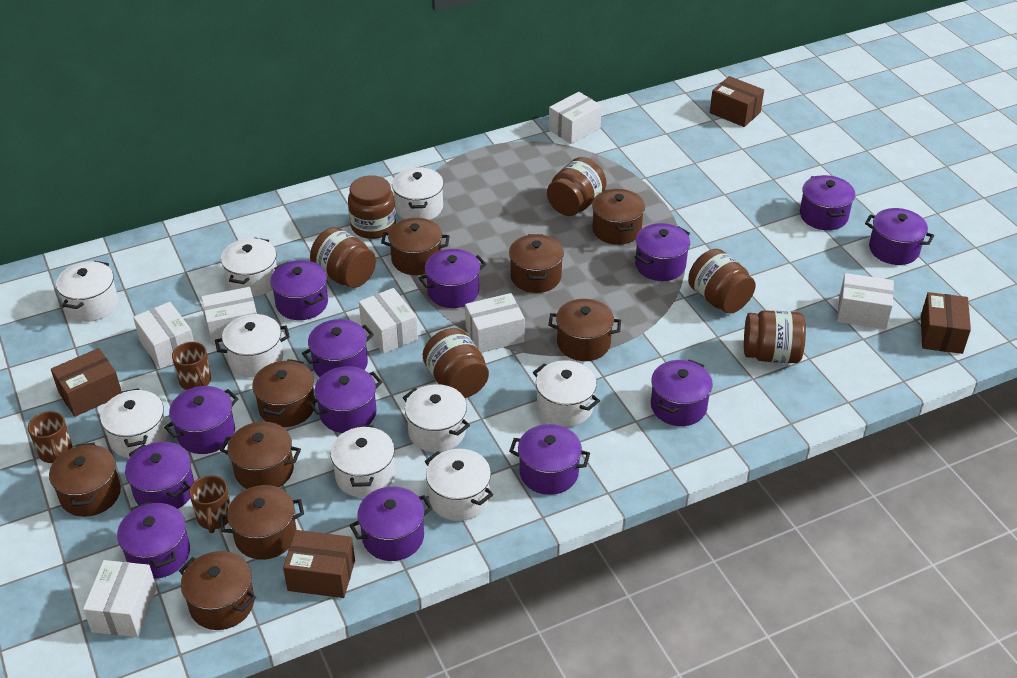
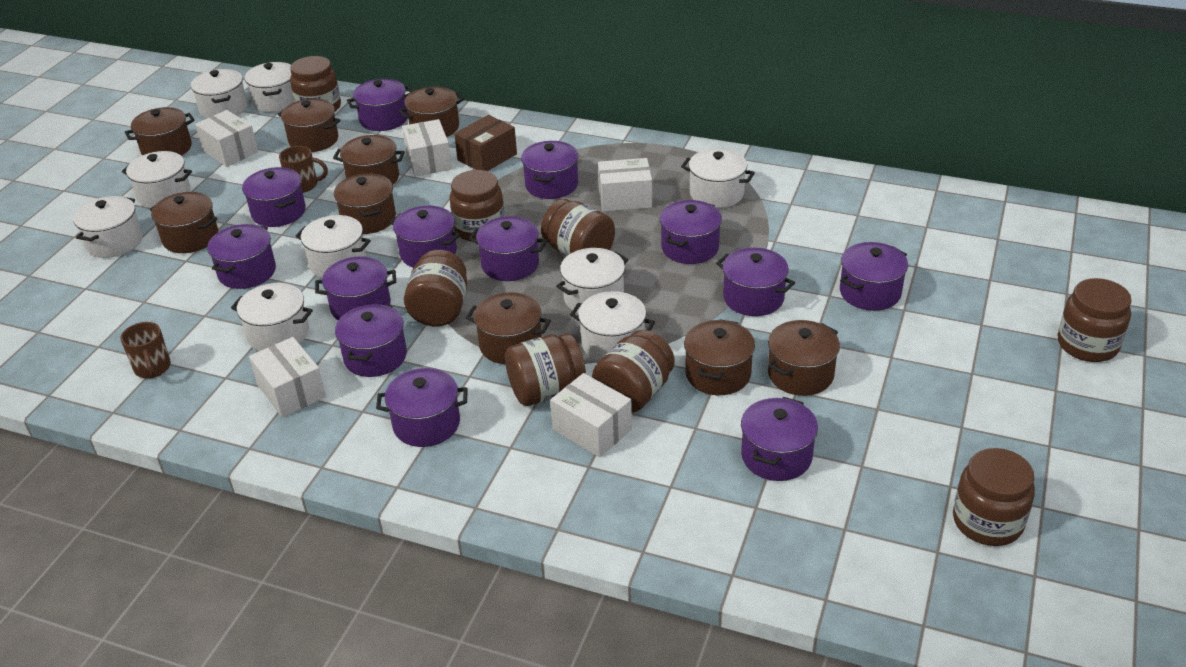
brown box: [51,348,122,417] [283,530,355,598] [710,76,764,127] [921,292,971,354] = 4 -> [454,115,517,171] = 1
brown jar: [310,227,376,288] [348,175,396,239] [423,328,489,398] [547,157,606,216] [688,249,756,313] [744,310,806,363] = 6 -> [290,56,341,112] [404,250,467,327] [450,170,505,242] [505,333,586,406] [541,199,615,256] [592,330,675,413] [953,448,1035,546] [1057,278,1132,362] = 8
brown mug: [28,411,73,463] [172,342,211,390] [189,475,230,533] = 3 -> [120,322,171,378] [279,146,328,193] = 2
white box: [83,560,157,637] [133,302,194,369] [201,287,257,346] [359,288,418,354] [465,293,525,353] [549,92,602,144] [837,273,894,329] = 7 -> [195,110,258,167] [249,337,326,418] [402,119,452,176] [550,373,632,457] [598,158,652,212] = 5

